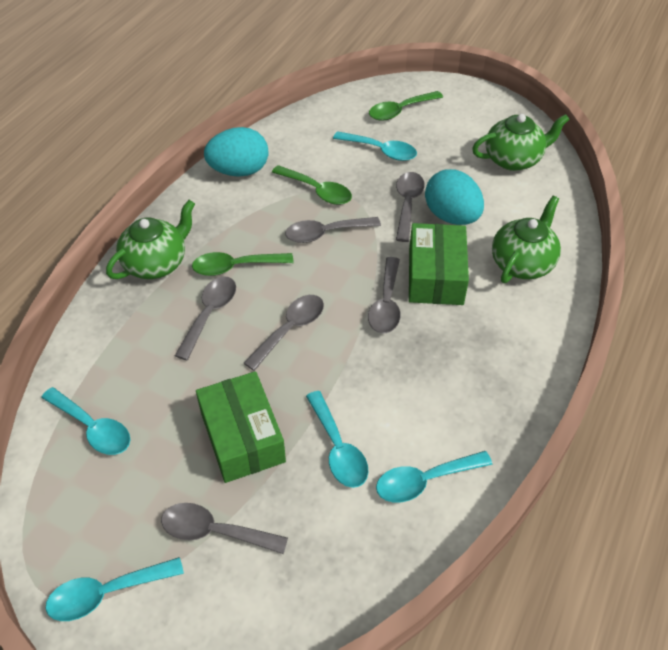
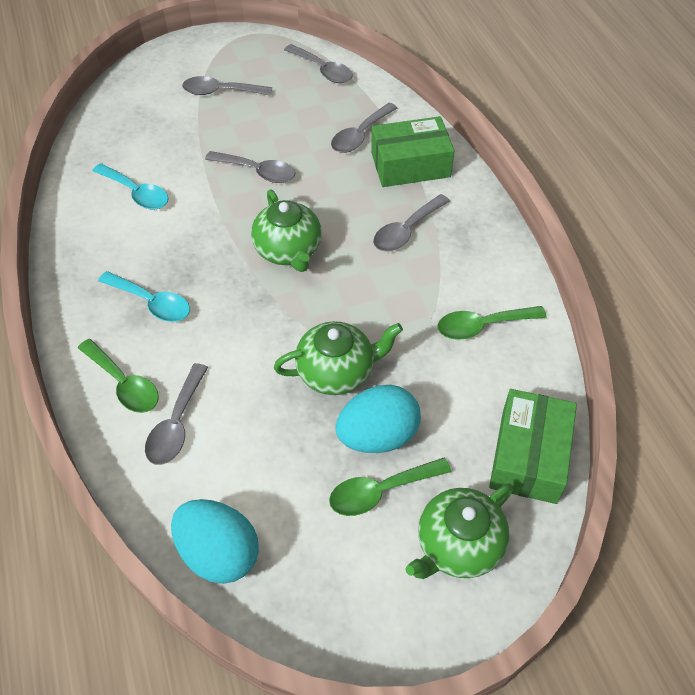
turquoise spoon: [41,387,131,455] [46,557,184,621] [306,391,368,488] [333,131,417,161] [376,451,492,502] = 5 -> [92,163,168,209] [98,271,190,322] = 2

